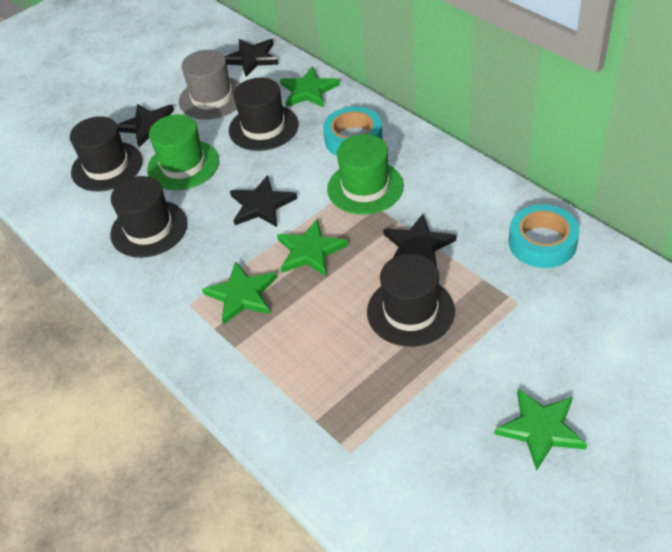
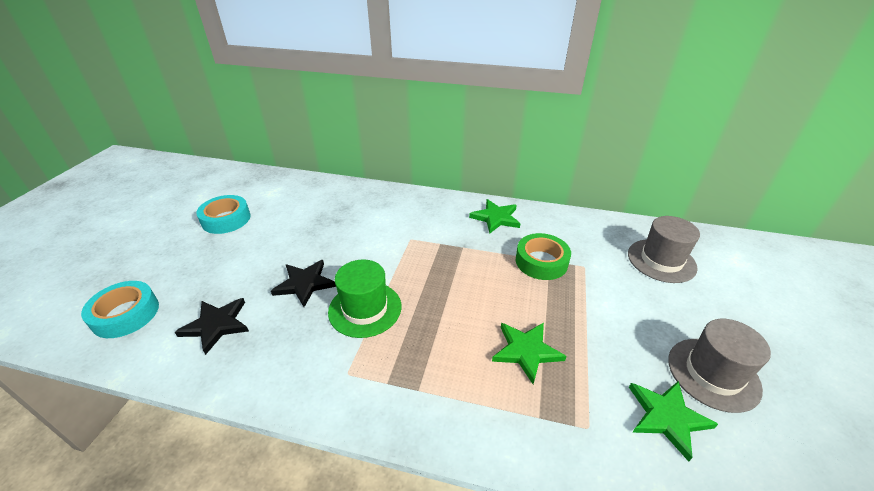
black hat: [70,116,143,192] [110,176,188,258] [229,77,299,151] [367,254,455,347] = 4 -> none = 0
black star: [117,104,174,147] [225,39,279,77] [230,175,297,227] [383,214,456,267] = 4 -> [175,298,249,355] [271,260,336,307] = 2
green hat: [147,114,219,190] [327,134,404,215] = 2 -> [328,259,401,338] = 1
green star: [202,261,277,325] [277,219,348,276] [280,66,340,108] [494,389,587,471] = 4 -> [469,199,520,234] [492,323,567,384] [629,381,718,462] = 3
green tape: none = 0 -> [516,233,571,280] = 1
grey hat: [179,50,241,120] = 1 -> [628,216,700,283] [668,319,771,413] = 2

